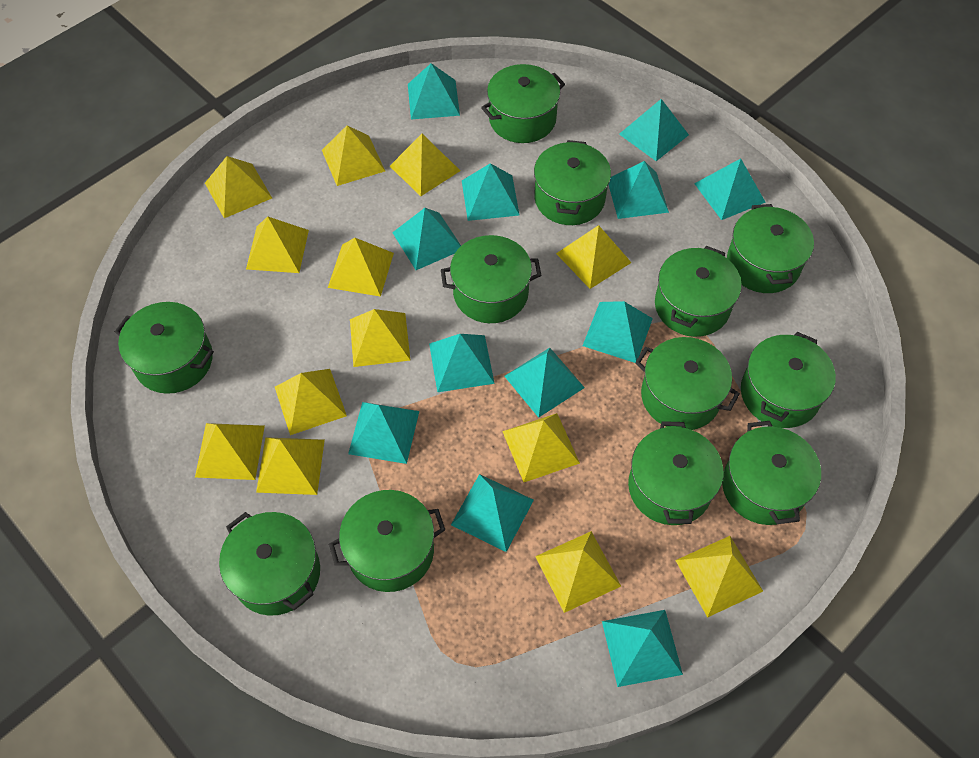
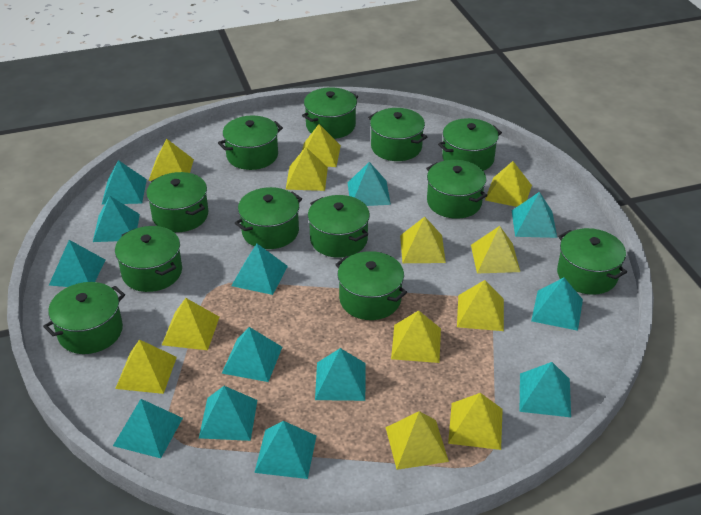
turquoise pyramid: [348,402,419,464] [392,208,461,270] [408,63,460,120] [429,334,495,392] [451,474,534,552] [462,163,520,221] [504,348,585,418] [583,301,653,363] [602,610,683,687] [609,161,669,219] [619,99,689,161] [694,159,766,220] = 12 -> [49,240,105,287] [93,196,140,242] [102,160,147,205] [113,399,183,458] [199,386,257,441] [222,327,282,382] [231,244,288,295] [254,421,316,479] [315,348,365,401] [348,162,391,206] [512,192,557,238] [520,362,571,417] [531,278,583,331] = 13
yellow pyramid: [195,423,265,480] [205,156,272,218] [246,216,309,273] [256,437,325,495] [275,369,347,435] [322,125,385,186] [328,238,394,297] [350,309,411,367] [390,134,460,196] [502,413,580,482] [535,531,621,613] [556,225,632,289] [675,536,763,618] = 13 -> [115,339,177,394] [149,139,194,181] [162,298,219,350] [286,147,328,191] [302,124,341,167] [386,411,449,470] [391,310,441,363] [400,217,446,263] [448,393,503,450] [457,280,504,331] [471,226,520,274] [485,161,532,207] = 12

